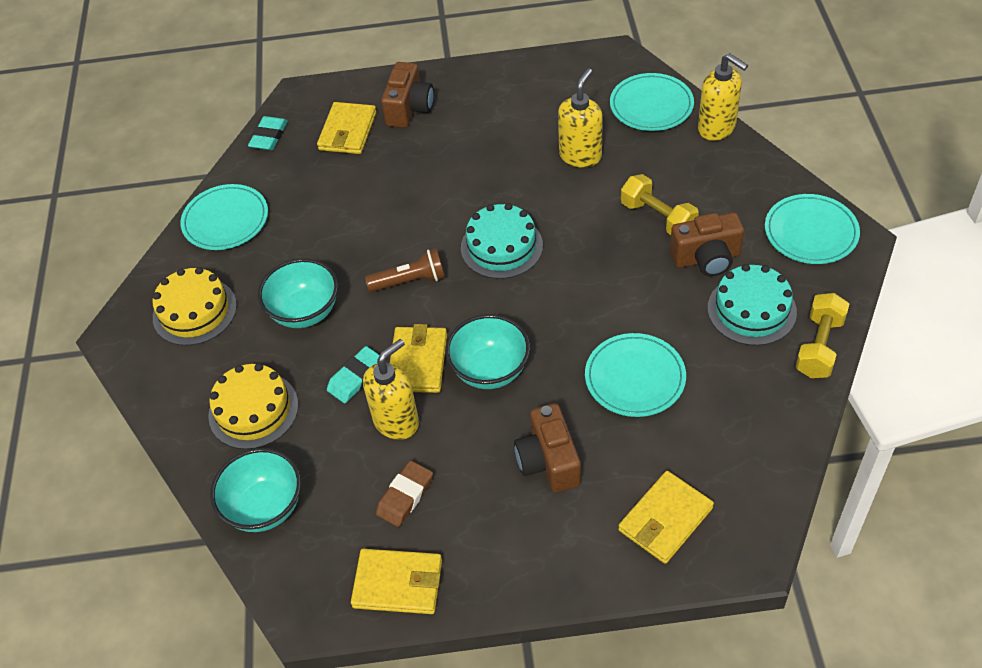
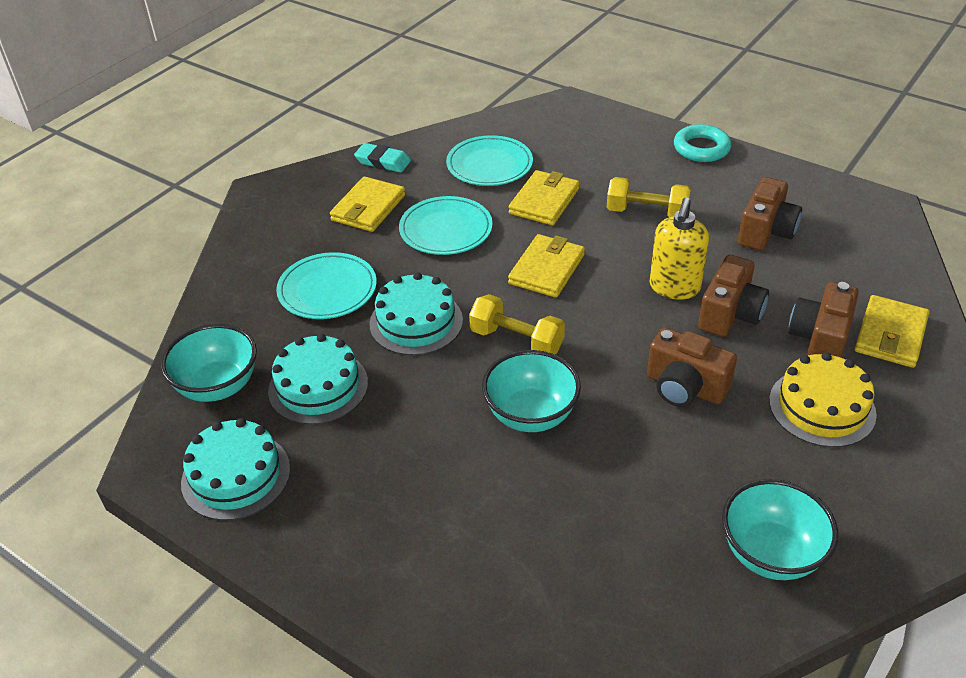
brown camera: [381,62,434,128] [514,403,581,493] [670,212,744,277] = 3 -> [647,327,737,407] [698,255,769,337] [738,177,802,251] [788,282,859,358] = 4
brown eraser: [376,461,433,527] = 1 -> none = 0
brown flashlight: [365,249,445,292] = 1 -> none = 0
turquoise cake: [461,203,543,279] [708,264,797,346] = 2 -> [181,418,290,521] [268,334,368,425] [369,272,463,355] = 3
turquoise eraser: [248,116,288,150] [327,346,379,403] = 2 -> [354,143,411,173] = 1
turquoise plate: [180,184,268,250] [585,333,686,417] [610,73,694,131] [765,194,860,264] = 4 -> [276,252,377,319] [399,196,493,255] [446,135,533,186] = 3
turquoise ring: none = 0 -> [674,124,731,162] = 1
yellow cake: [153,267,237,346] [208,363,298,449] = 2 -> [769,352,877,447] = 1
yellow soap dispenser: [363,339,419,440] [558,68,603,168] [698,53,748,141] = 3 -> [650,198,709,299] = 1

